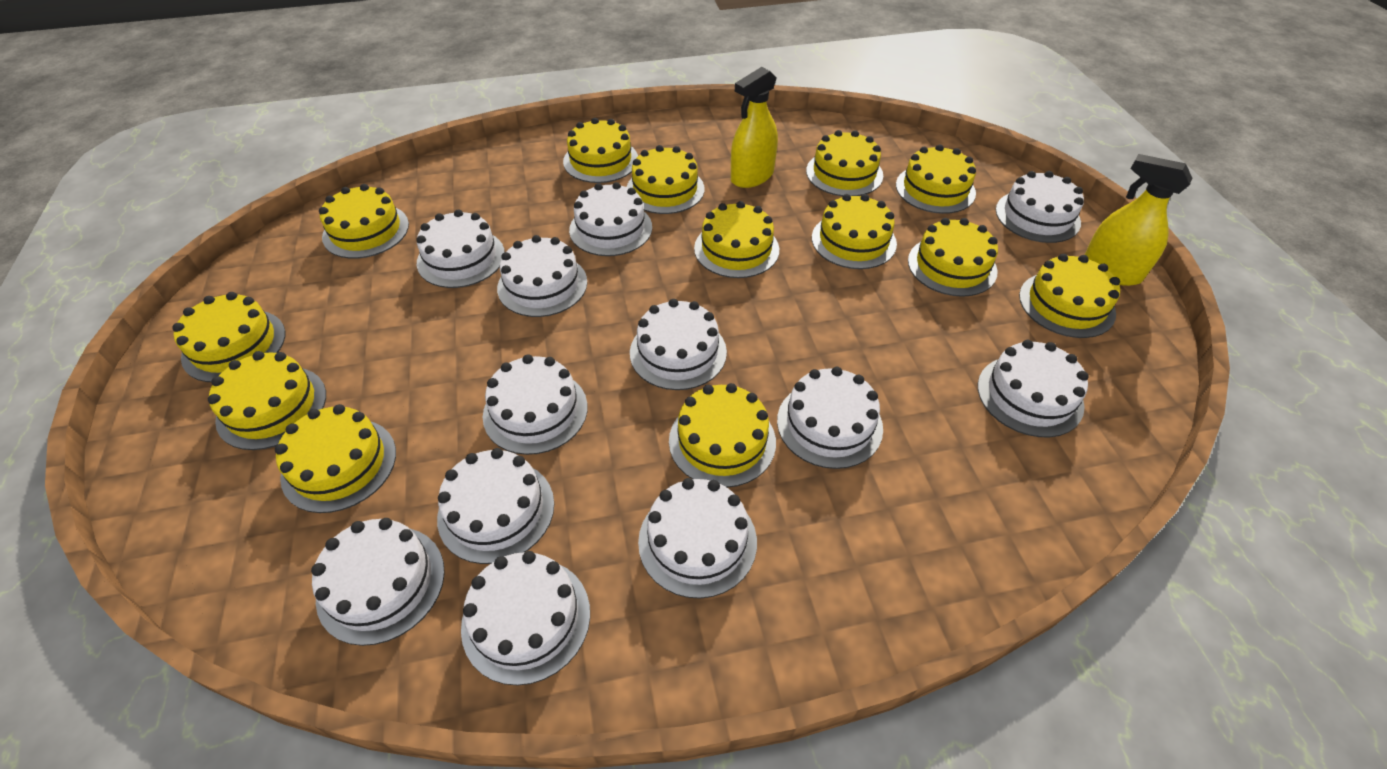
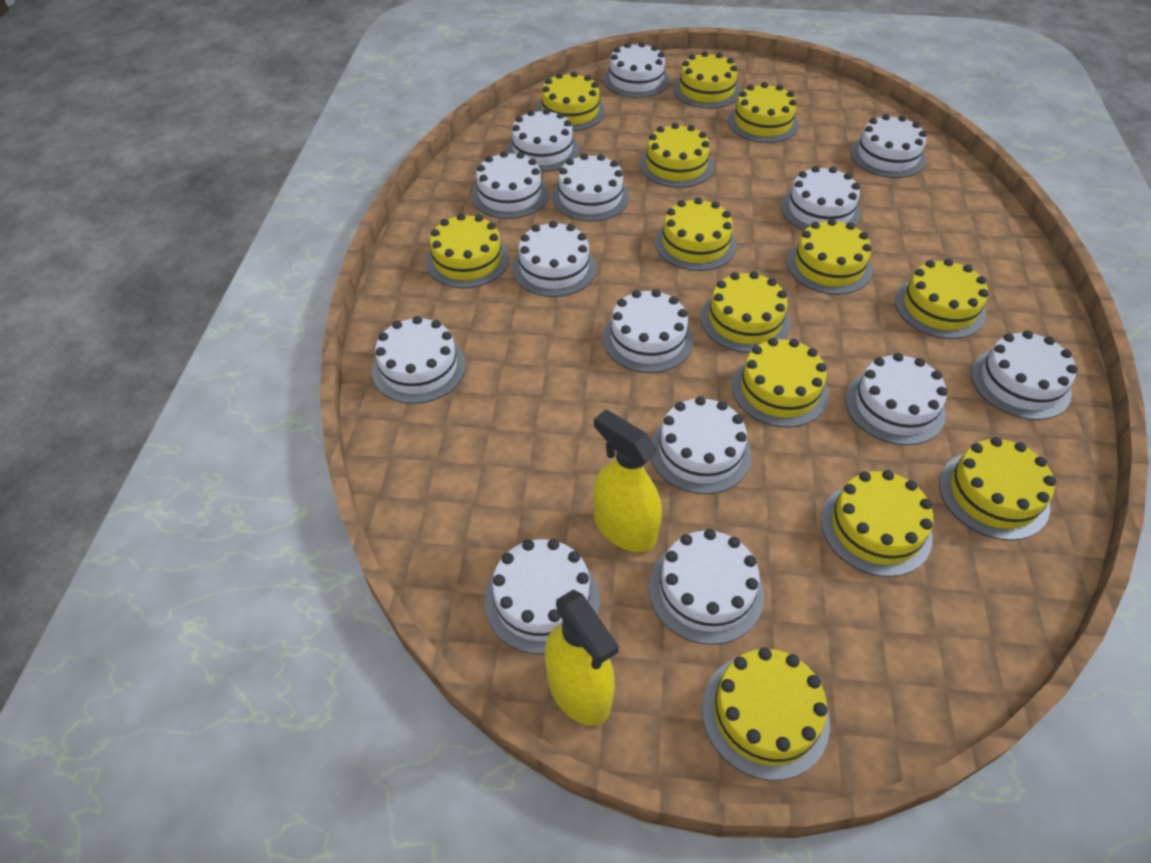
white cake: [311,518,445,646] [417,210,505,288] [437,448,554,564] [461,551,590,685] [483,354,588,455] [497,235,587,317] [569,182,652,256] [630,299,727,390] [638,478,757,599] [777,367,883,469] [978,340,1089,437] [996,171,1084,243] = 12 -> [372,316,466,404] [471,151,549,219] [484,539,600,655] [506,108,579,172] [512,221,596,297] [552,153,629,222] [602,289,693,373] [603,42,670,98] [649,529,764,645] [651,396,752,494] [781,166,861,231] [845,353,948,445] [850,114,927,178] [971,331,1077,420] = 14

